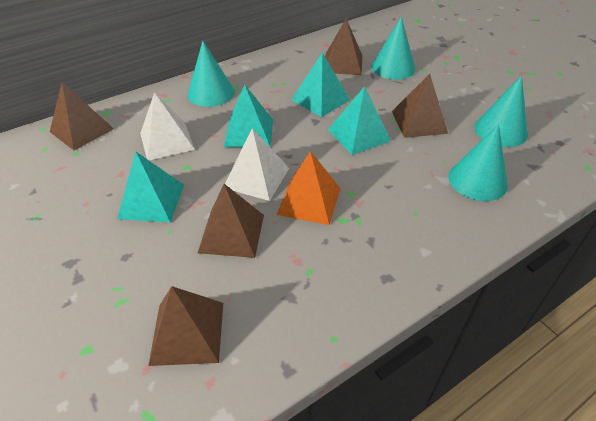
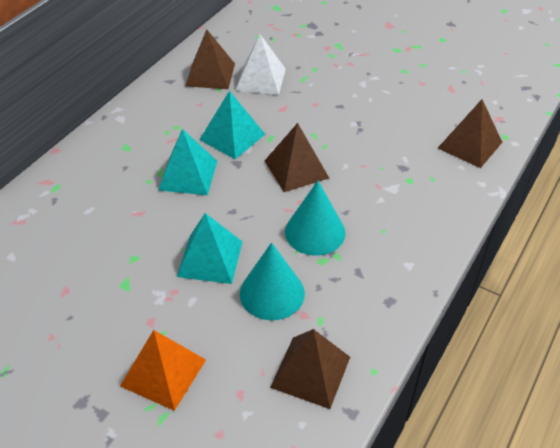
brown pyramid: [50,82,114,150] [148,286,223,366] [198,184,264,258] [325,19,363,75] [392,74,448,138] = 5 -> [185,29,235,89] [265,123,329,192] [270,329,350,409] [438,99,502,168] = 4
turquoise cone: [188,41,235,107] [371,16,415,80] [448,124,508,201] [474,76,528,147] = 4 -> [240,242,305,320] [285,181,345,256] = 2
turquoise pyramid: [117,152,184,223] [224,84,273,148] [291,52,350,117] [328,86,391,155] = 4 -> [158,129,217,195] [177,213,243,284] [199,91,265,159] = 3
white pyramid: [140,92,195,160] [225,128,289,201] = 2 -> [235,34,286,95] = 1

